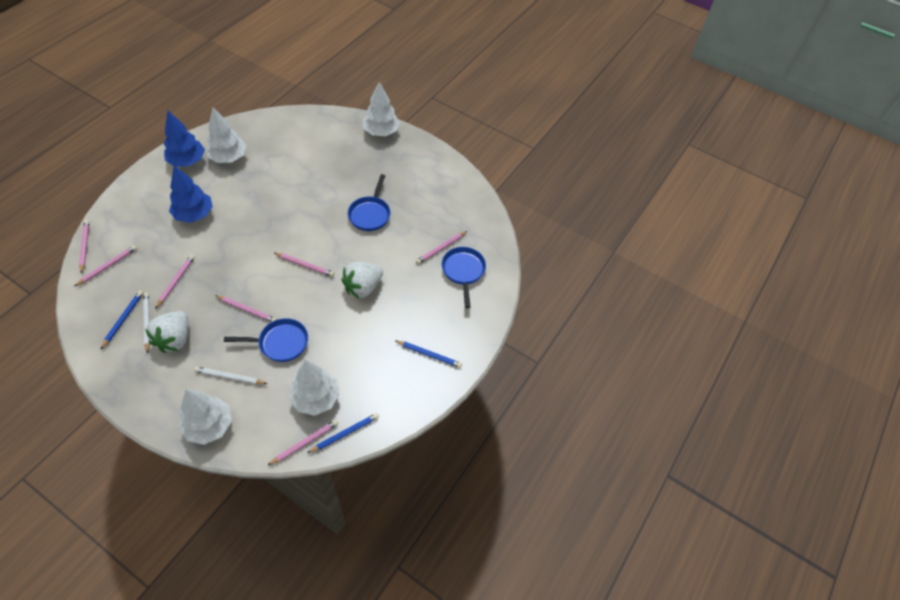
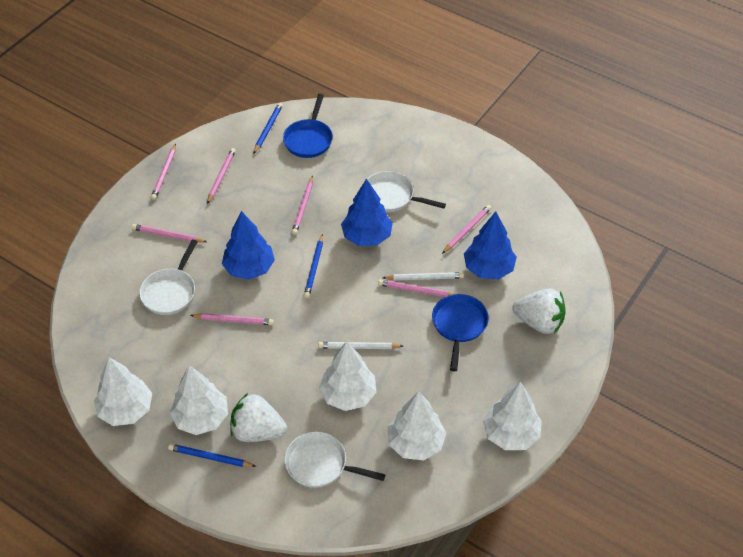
blue pan: [224,318,308,362] [348,174,390,231] [442,247,486,308] = 3 -> [283,94,333,158] [432,294,489,372] = 2
blue tree: [164,111,205,167] [169,165,213,223] = 2 -> [222,211,275,280] [341,178,393,246] [464,212,517,279] = 3
white pan: none = 0 -> [139,239,198,315] [284,431,386,488] [367,171,446,212] = 3
white tree: [179,389,232,445] [206,107,246,163] [289,360,340,416] [363,82,400,136] = 4 -> [94,357,152,426] [170,365,228,435] [319,341,376,411] [388,391,446,461] [483,382,542,450] = 5

